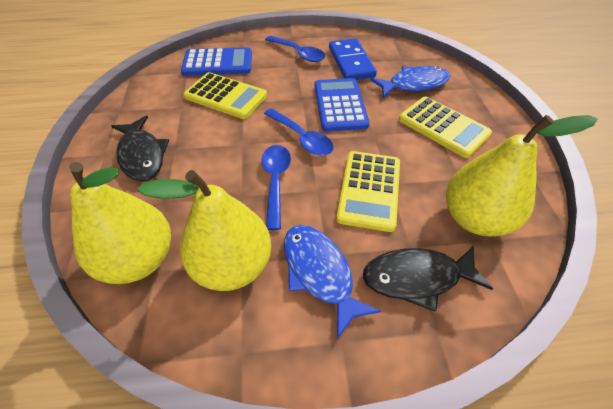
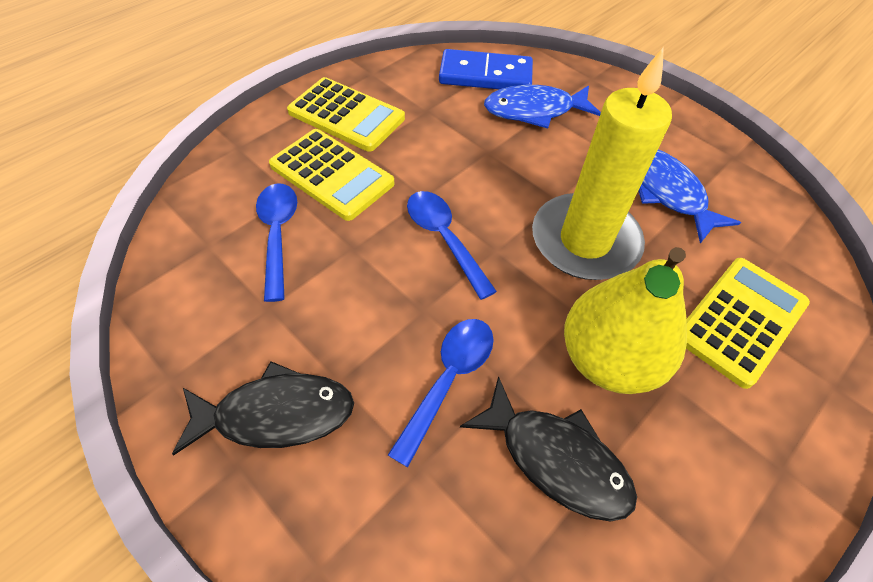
blue calculator: [181,47,252,76] [315,78,369,132] = 2 -> none = 0
yellow candle: none = 0 -> [532,47,672,280] = 1
yellow pear: [69,162,171,284] [137,170,272,291] [446,115,598,236] = 3 -> [564,247,687,394] = 1

